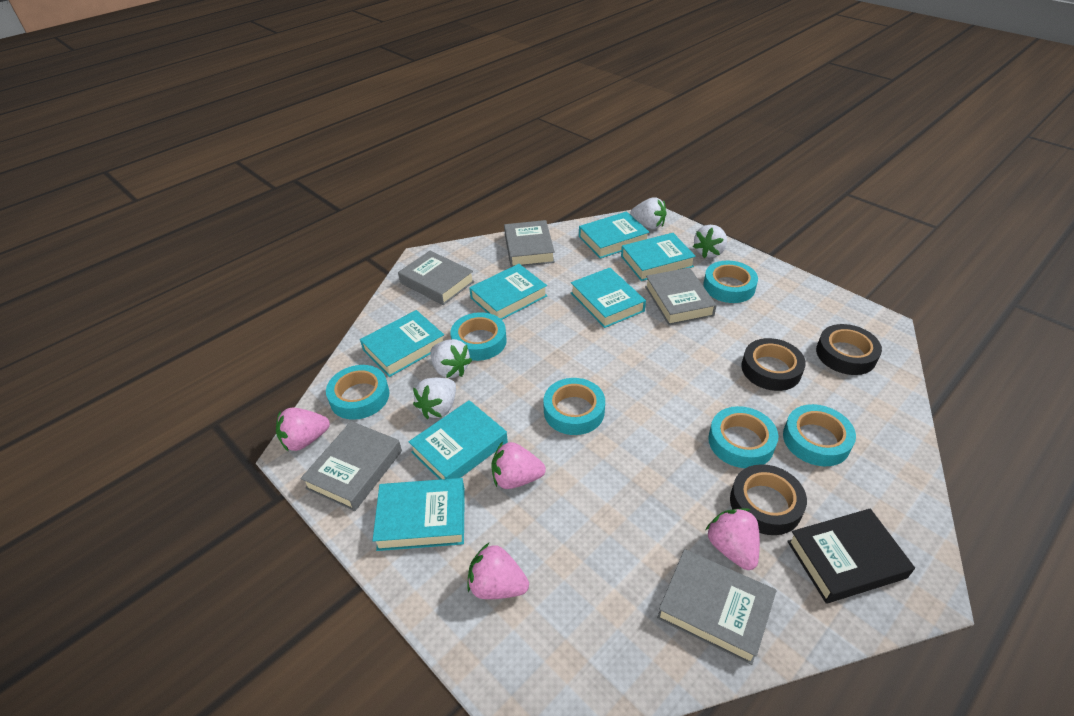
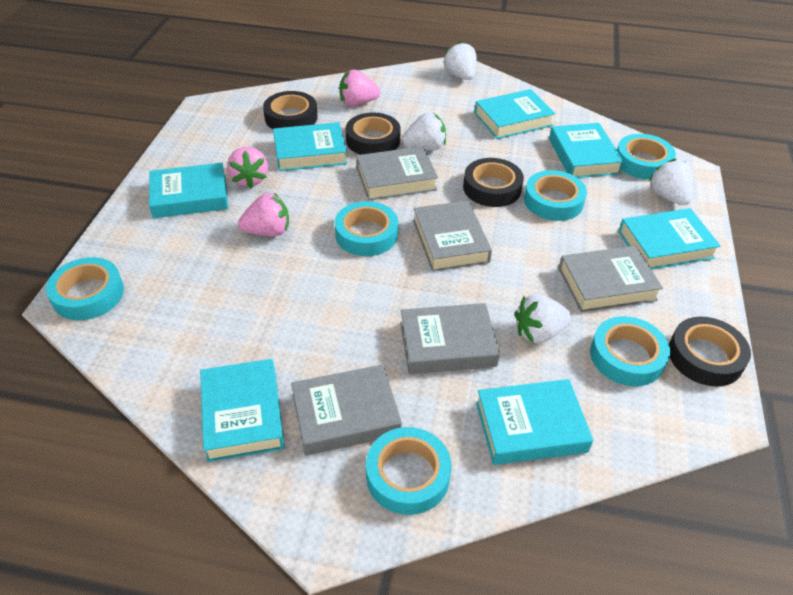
black book: [787,509,915,604] = 1 -> none = 0
black tape: [730,464,807,535] [742,338,806,391] [816,324,882,375] = 3 -> [263,91,317,129] [346,112,401,155] [463,158,524,207] [669,316,751,387] = 4
pink strawberry: [276,407,330,452] [467,543,529,599] [491,442,546,489] [706,508,760,570] = 4 -> [227,147,268,188] [238,193,289,236] [339,70,381,106] = 3

